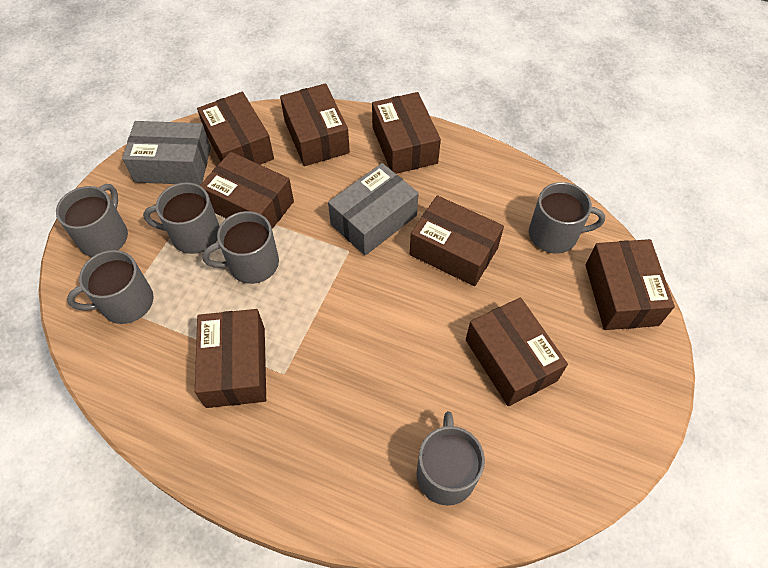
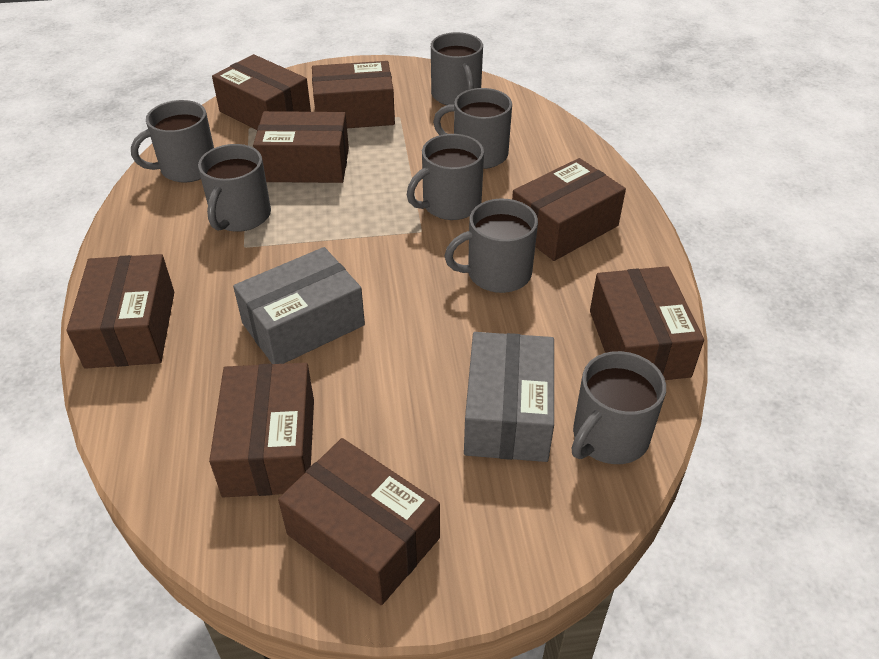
grey mug: [56,184,128,257] [67,250,153,324] [143,182,220,254] [202,211,279,284] [416,411,485,506] [529,182,605,254] = 6 -> [131,100,214,182] [198,144,271,232] [407,134,484,220] [431,32,483,105] [433,88,512,169] [445,199,538,293] [572,351,666,464] = 7

